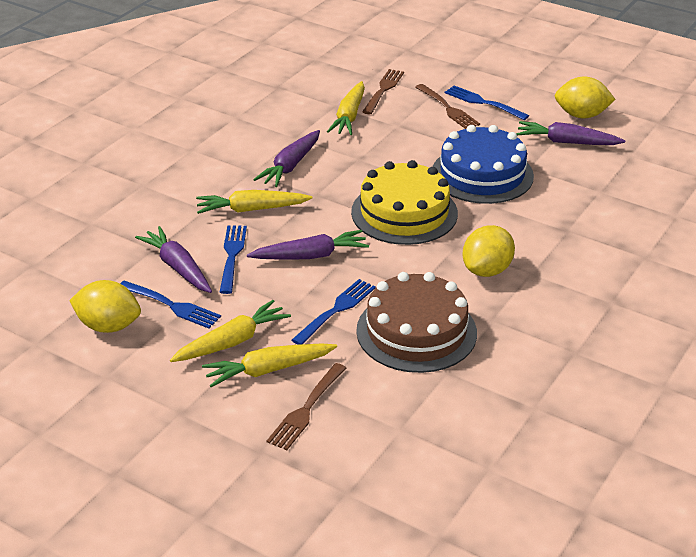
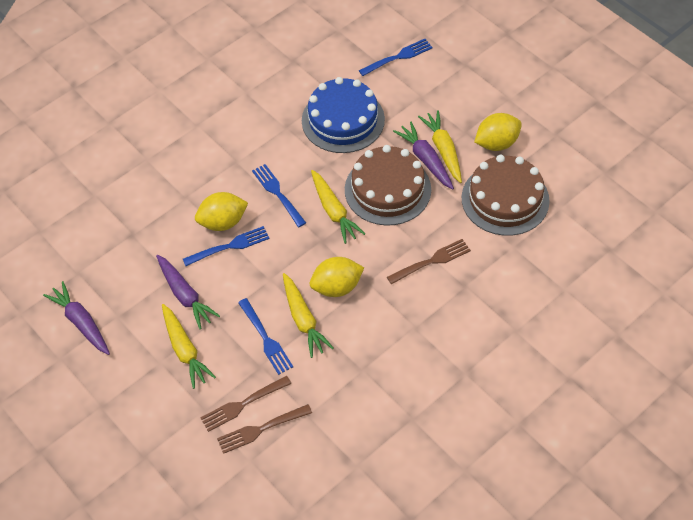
brown cake: [356,272,477,373] = 1 -> [345,145,431,226] [462,155,550,236] = 2
purple carrot: [135,226,212,293] [247,230,369,260] [253,130,320,187] [516,121,626,145] = 4 -> [43,281,110,355] [156,255,220,329] [393,122,454,190] = 3
yellow cake: [351,160,458,245] = 1 -> none = 0

